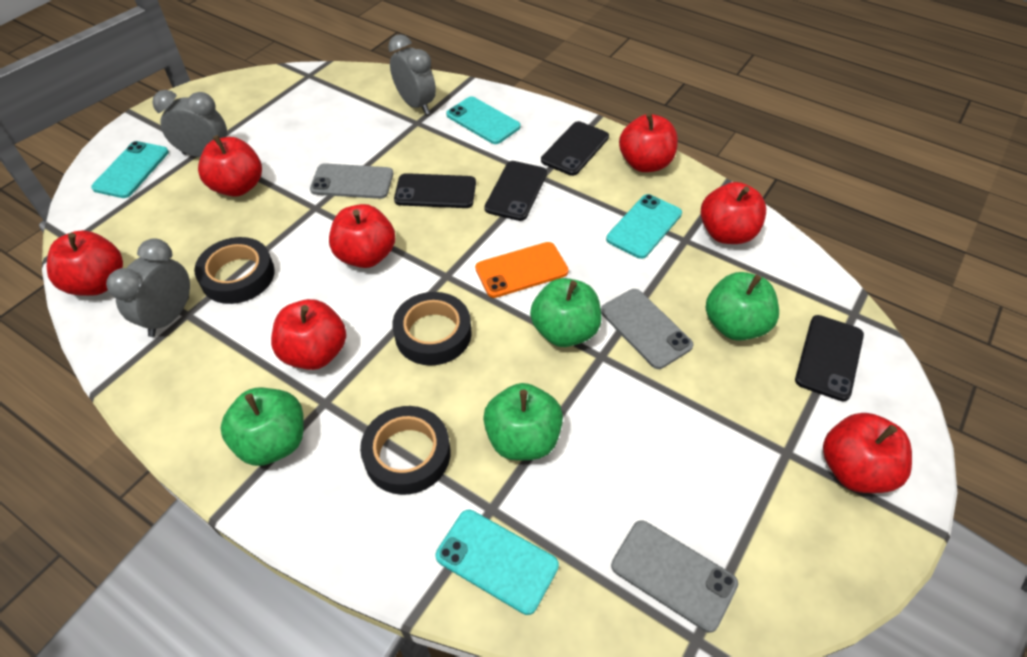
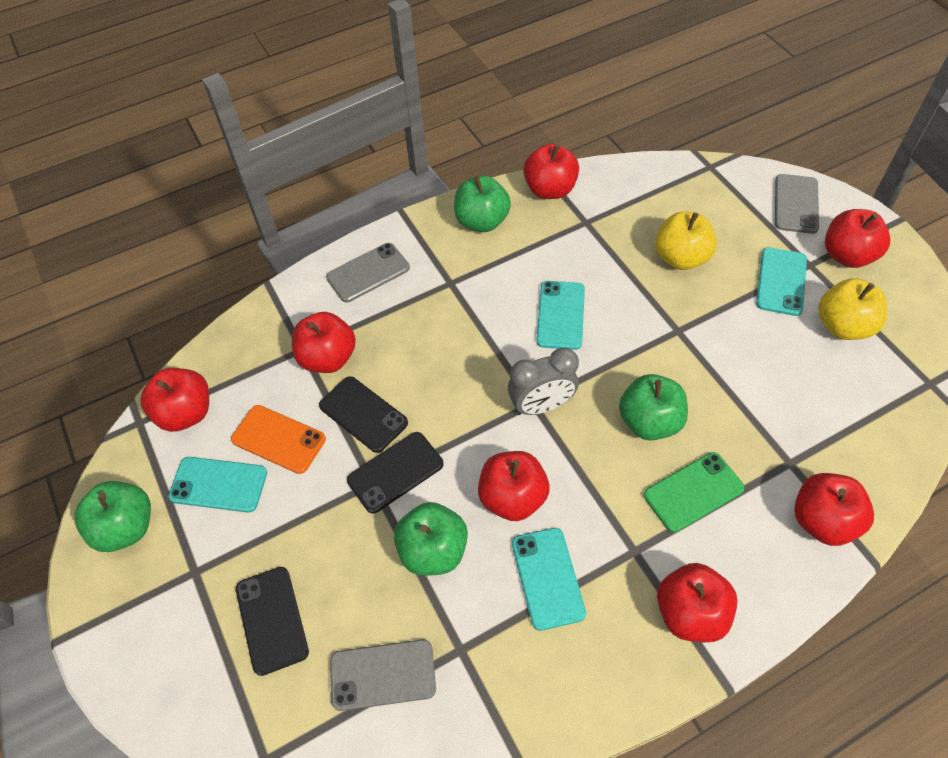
black phone: [394,173,476,208] [484,161,547,221] [541,121,609,176] [795,315,864,401] = 4 -> [236,567,309,676] [319,376,408,453] [347,432,444,514] = 3
black tape: [194,237,275,304] [360,406,450,495] [392,292,472,366] = 3 -> none = 0
green phone: none = 0 -> [644,452,744,532] = 1
grey clock: [106,238,190,337] [152,90,227,157] [388,34,436,115] = 3 -> [508,347,579,415] = 1
yellow apple: none = 0 -> [655,212,717,270] [818,278,887,340] = 2

